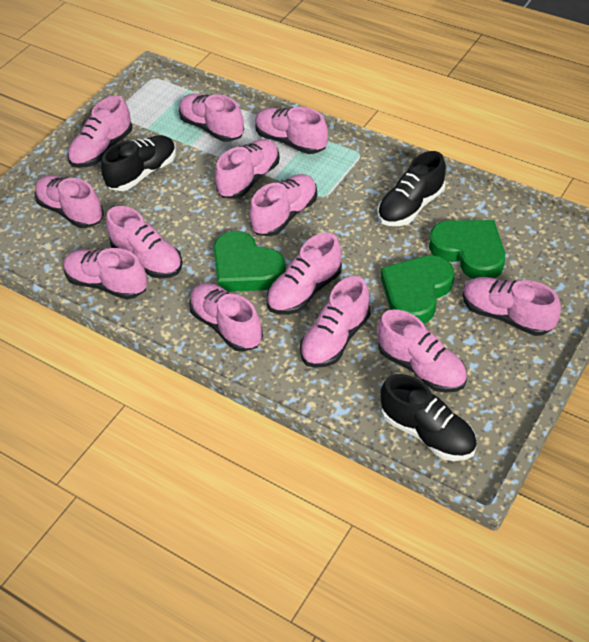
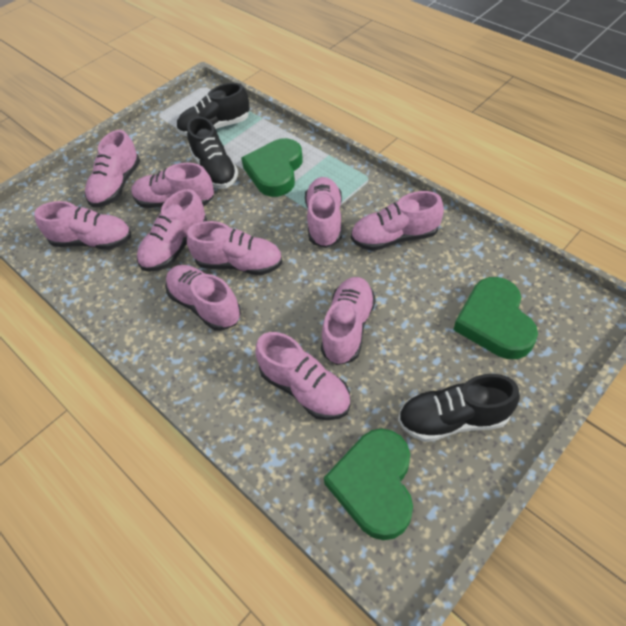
pink shoe: [35,175,104,228] [63,248,147,300] [68,96,132,168] [106,206,182,278] [179,94,244,142] [189,283,263,352] [215,139,280,199] [249,174,317,236] [255,107,328,154] [267,233,342,315] [300,276,370,368] [377,309,467,393] [463,277,561,336] = 13 -> [34,201,131,250] [85,130,140,207] [131,163,214,208] [137,189,207,272] [165,265,241,331] [187,221,282,275] [256,332,350,420] [305,177,342,248] [321,277,376,365] [351,191,444,251] = 10

